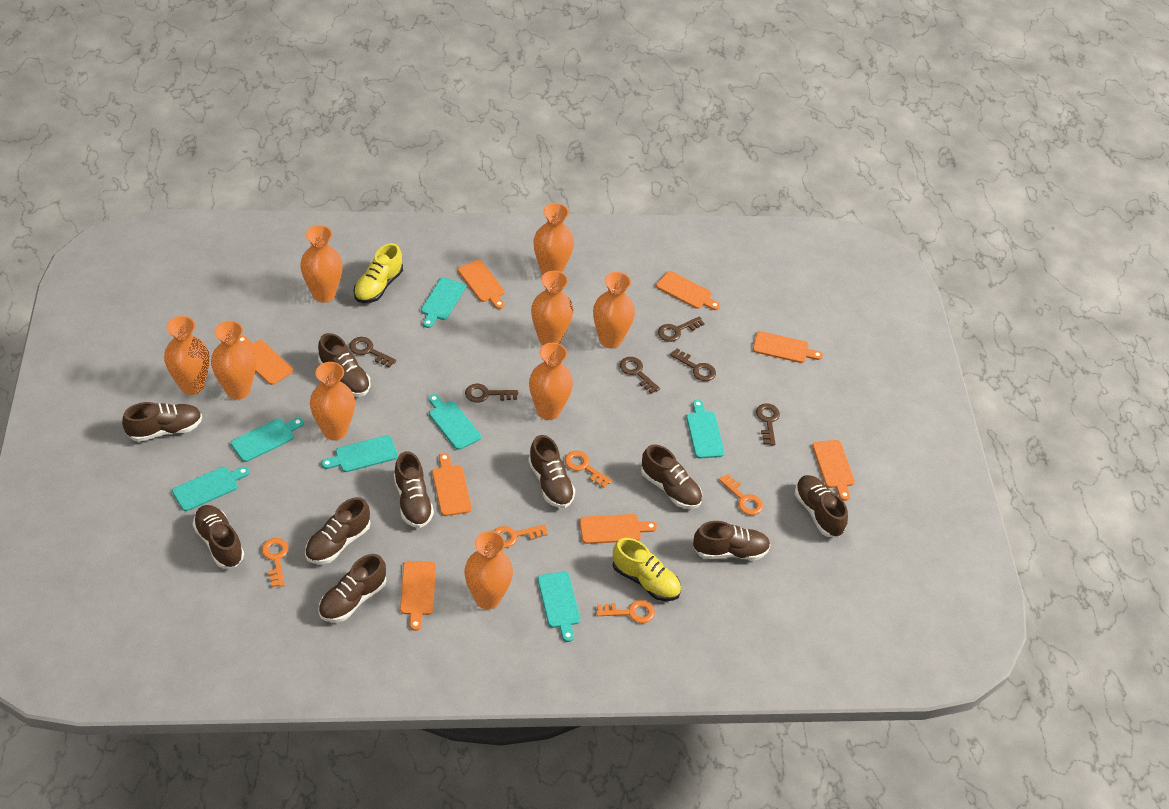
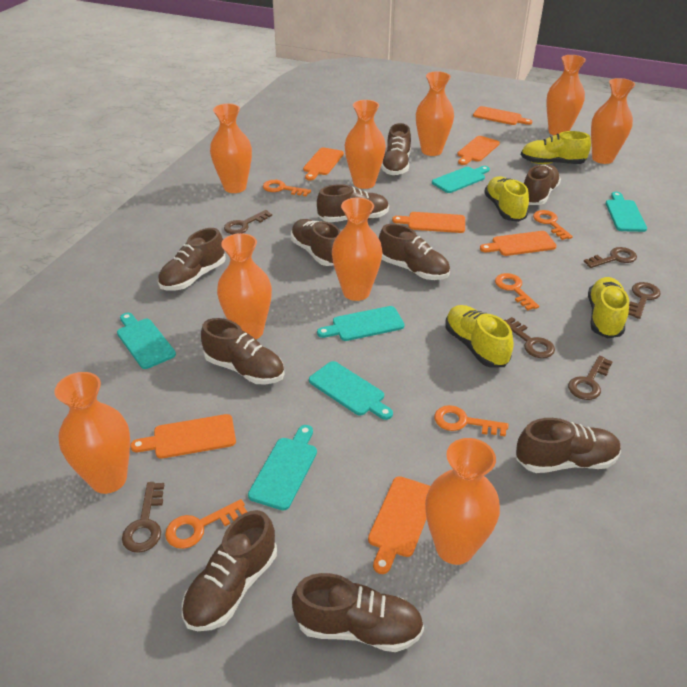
orange cutting board: [239,336,293,385] [400,561,436,631] [432,453,472,516] [458,260,505,309] [580,514,657,544] [656,271,720,310] [753,331,823,363] [812,440,855,501] = 8 -> [130,414,236,459] [303,147,344,181] [368,476,431,574] [392,212,465,233] [457,136,500,165] [473,106,532,125] [480,231,557,256] = 7
turquoise cutting board: [172,467,249,511] [231,418,304,462] [321,435,398,472] [421,277,466,328] [429,394,481,450] [538,571,580,642] [686,400,725,459] = 7 -> [117,313,176,369] [248,425,317,511] [309,361,393,420] [317,306,405,341] [432,166,490,193] [606,192,647,232] = 6
yellow shoe: [353,243,403,303] [613,538,681,601] = 2 -> [445,305,514,368] [484,177,529,222] [521,131,591,164] [588,277,629,338] = 4

